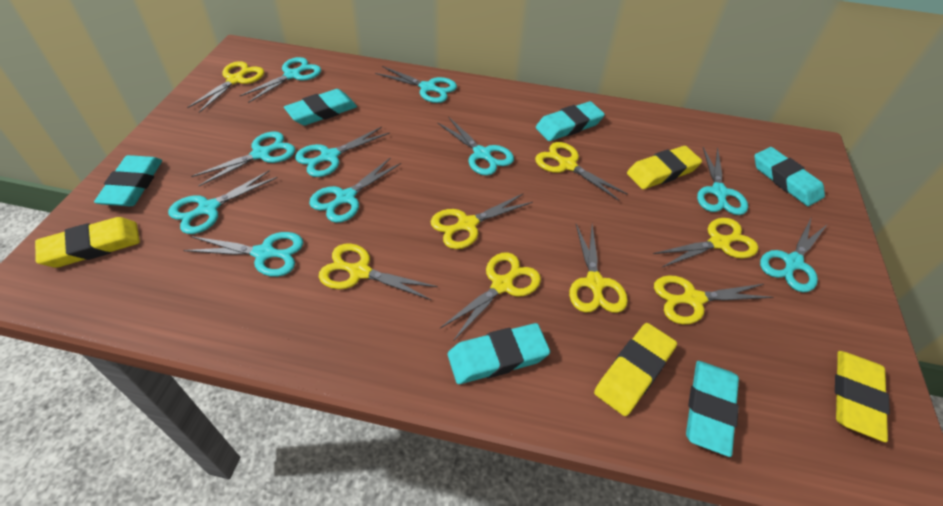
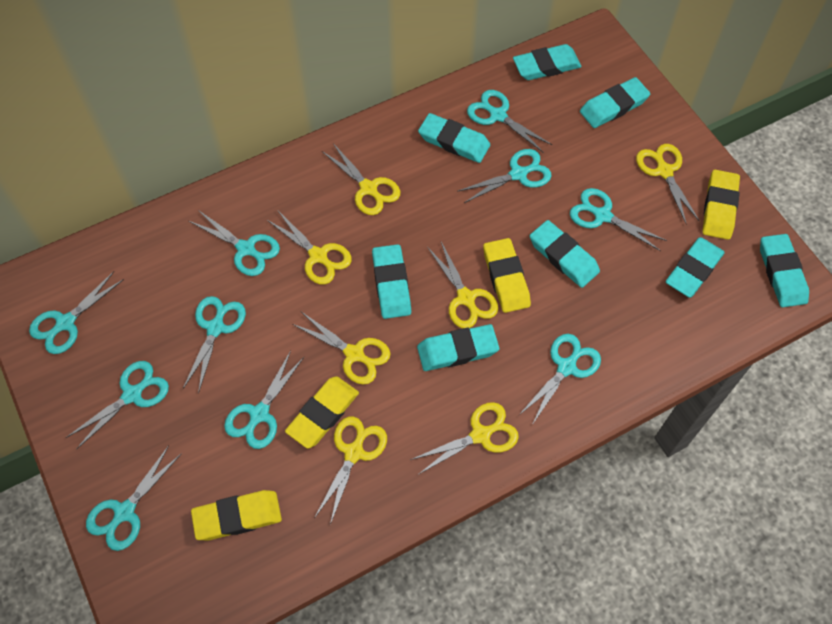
turquoise eraser: [94,155,162,206] [284,89,357,126] [448,323,550,384] [536,101,605,141] [686,361,739,457] [754,147,825,206] = 6 -> [372,244,412,319] [417,324,499,371] [418,113,490,163] [513,44,582,80] [530,220,600,288] [580,77,650,128] [666,237,725,298] [760,234,809,307] = 8
yellow scissors: [187,61,264,113] [319,243,438,300] [431,193,533,249] [440,252,541,340] [535,142,627,201] [569,224,628,313] [653,218,758,267] [654,275,773,324] = 8 -> [267,211,352,284] [292,312,391,385] [315,417,387,525] [322,143,400,215] [410,402,519,475] [427,242,498,328] [636,144,700,225] = 7

